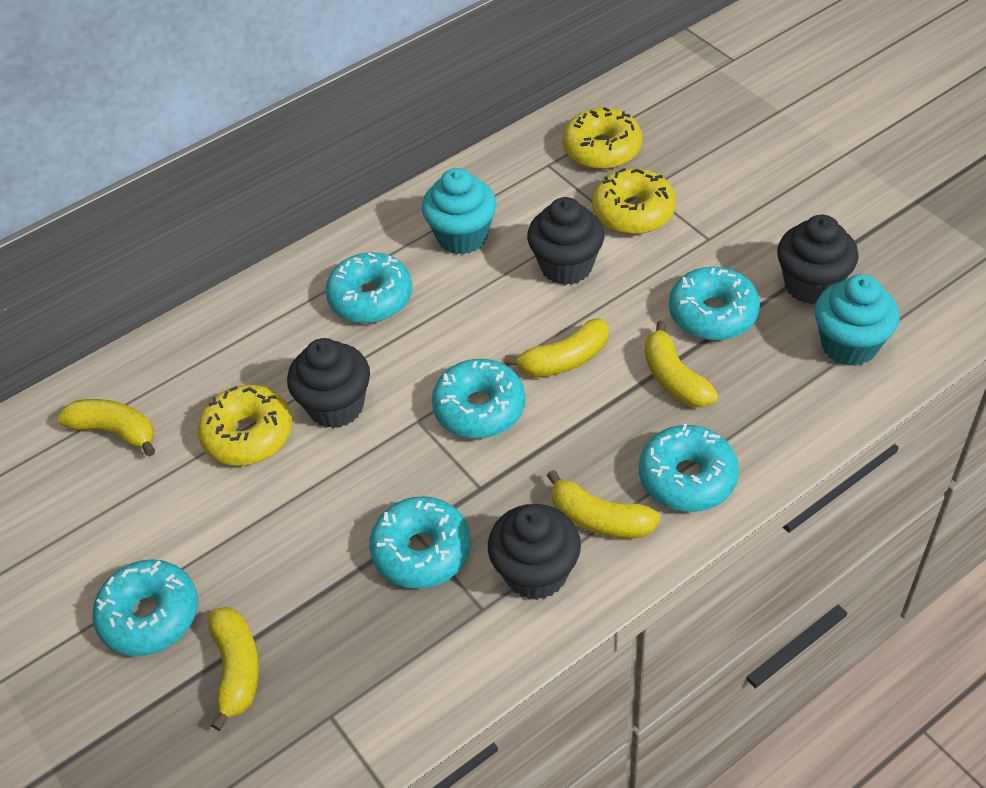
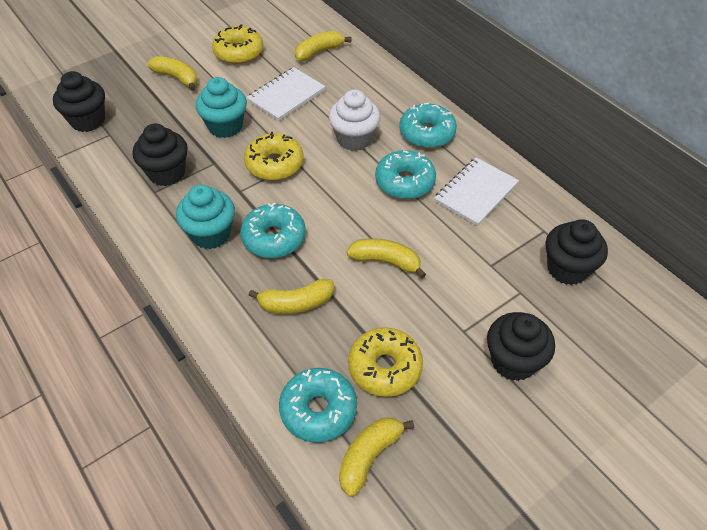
turquoise donut: [92,559,198,656] [325,252,412,323] [369,496,471,589] [432,359,526,439] [639,424,739,512] [669,267,760,340] = 6 -> [240,202,306,258] [279,368,357,443] [375,150,436,199] [399,103,457,148] = 4
white cupcake: none = 0 -> [329,90,380,151] = 1
white notebook: none = 0 -> [246,67,326,121] [434,158,519,226] = 2

